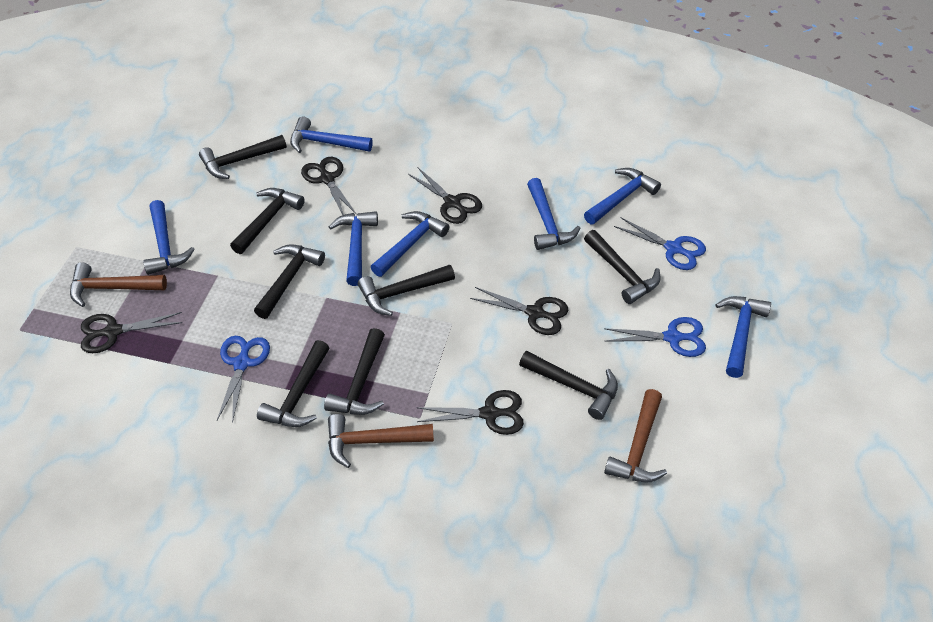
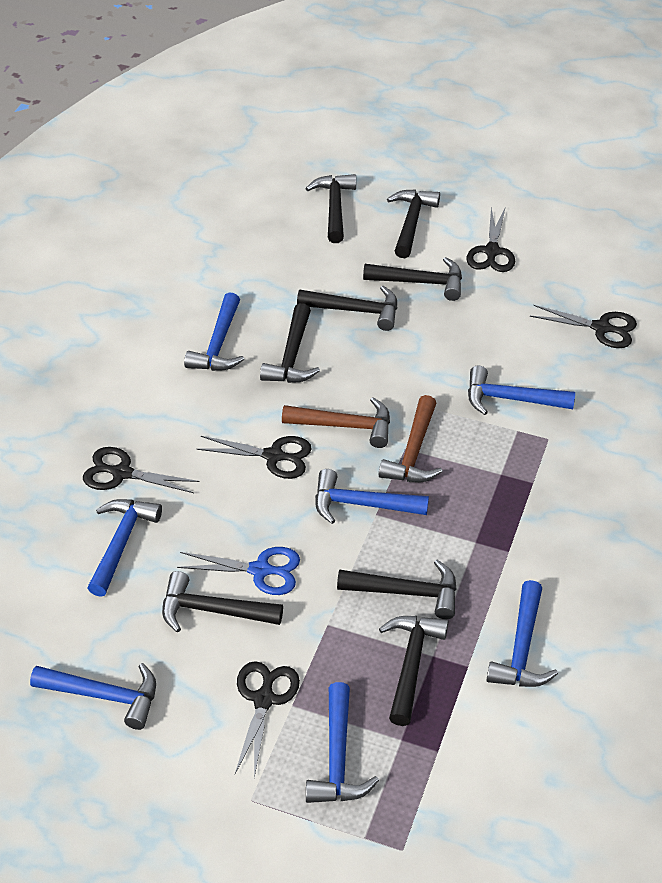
blue scissors: [217,336,270,423] [604,317,706,357] [614,217,706,270] = 3 -> [177,547,300,595] = 1
brown hammer: [70,262,167,307] [328,414,434,468] [604,389,667,482] = 3 -> [282,397,390,448] [379,395,443,482] = 2

